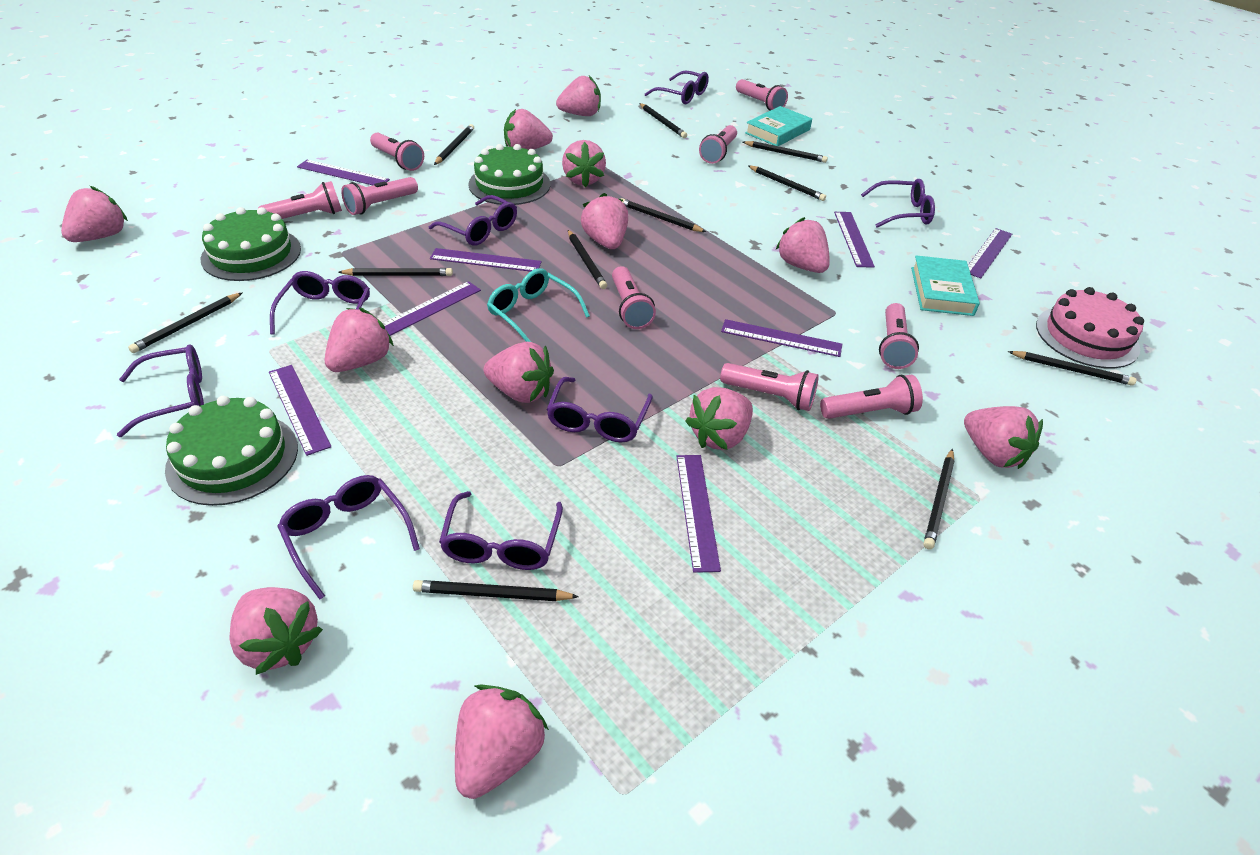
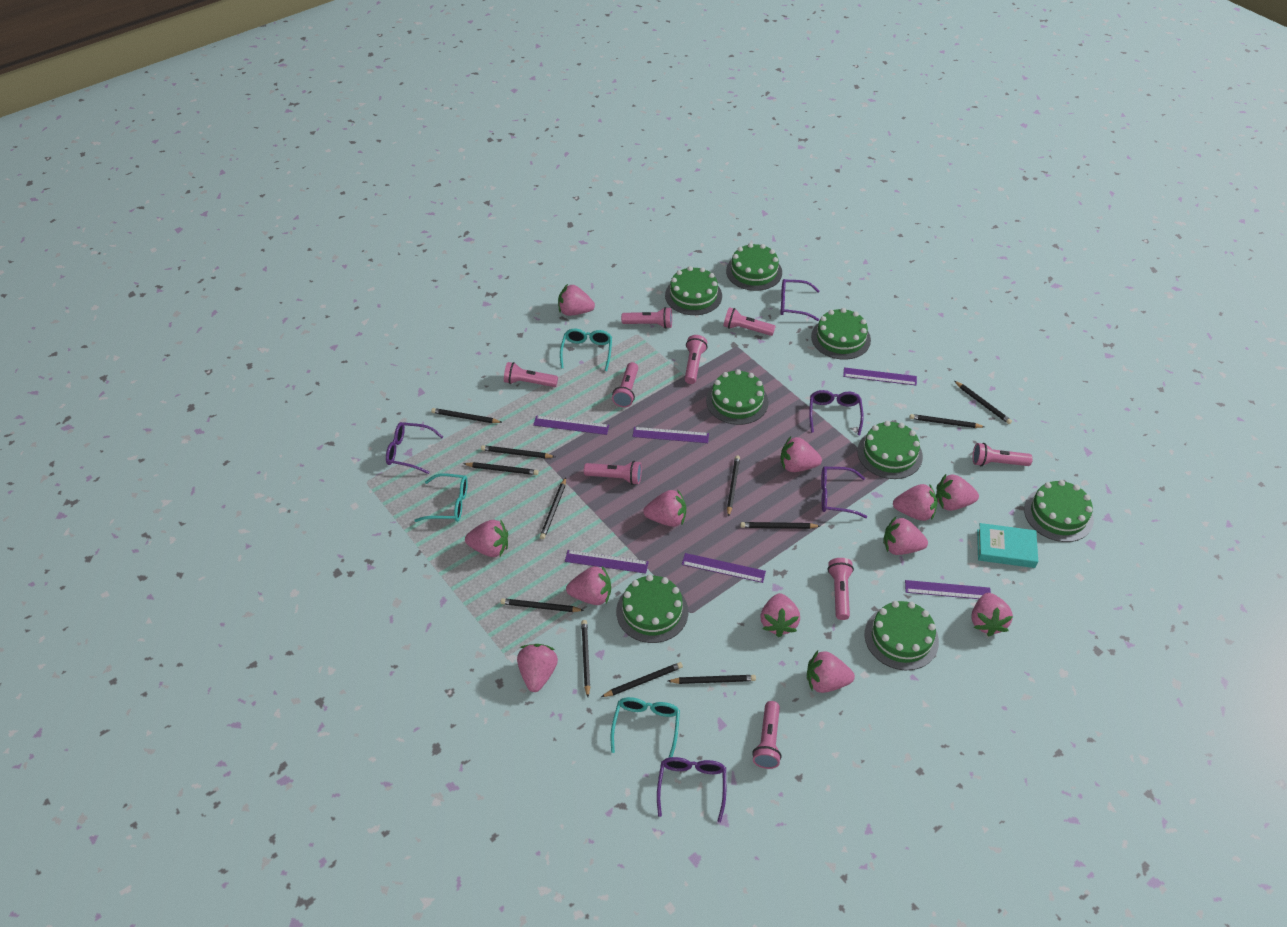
black pencil: [128,292,243,353] [338,268,453,276] [413,580,579,601] [434,124,474,165] [568,230,607,289] [621,198,706,232] [639,103,687,138] [743,141,828,163] [748,165,826,201] [923,449,955,550] [1008,351,1136,386] = 11 -> [431,408,503,423] [463,462,539,475] [481,445,555,458] [500,598,584,612] [540,477,566,539] [581,620,590,697] [601,662,683,697] [668,675,756,684] [727,455,740,517] [740,522,820,529] [910,414,985,428] [954,381,1012,424] = 12
green cake: [165,396,298,506] [201,207,301,281] [468,144,550,205] = 3 -> [616,575,688,643] [665,266,722,315] [706,369,769,425] [726,243,782,291] [811,308,871,360] [857,421,923,479] [865,601,939,670] [1024,480,1094,542] = 8
pink cake: [1036,287,1144,368] = 1 -> none = 0
purple glasses: [117,345,204,437] [270,271,370,335] [277,475,420,600] [429,195,517,246] [439,491,563,570] [546,377,653,442] [645,71,709,104] [861,179,935,228] = 8 -> [386,422,443,474] [657,757,726,822] [780,279,819,321] [809,390,864,435] [821,466,867,518] = 5
purple ruler: [269,365,331,456] [297,160,390,185] [383,281,481,336] [430,248,542,272] [676,455,721,573] [721,319,842,357] [834,212,875,268] [968,228,1012,278] = 8 -> [533,416,609,435] [565,550,649,574] [633,427,709,443] [682,553,766,583] [843,367,917,385] [905,580,991,599] = 6
turquoise book: [745,106,812,146] [911,255,980,316] = 2 -> [977,523,1038,568] = 1
turquoise glasses: [487,268,590,342] = 1 -> [414,473,468,522] [560,329,612,371] [611,697,680,758] = 3

